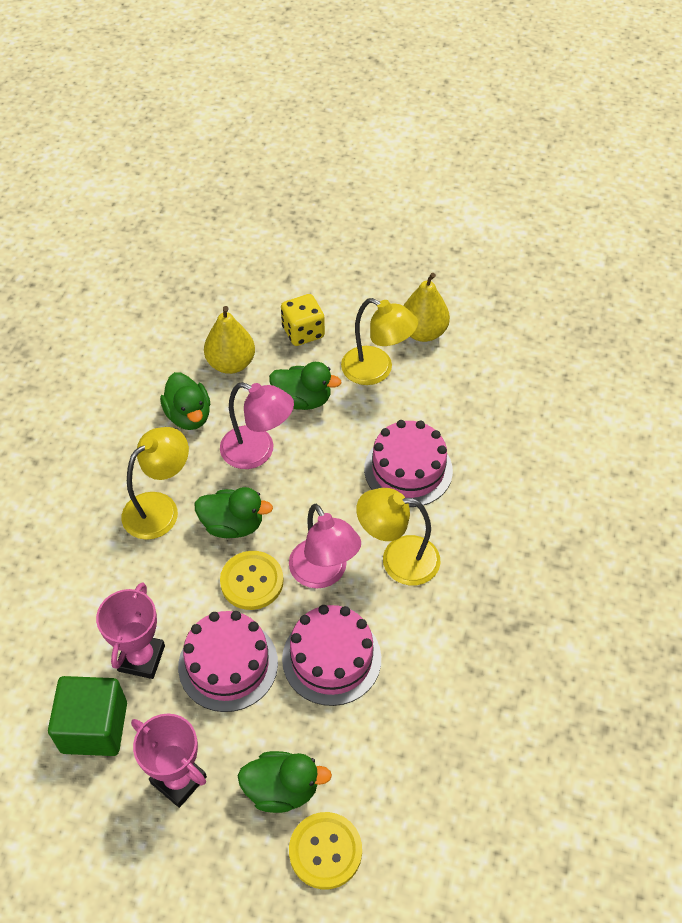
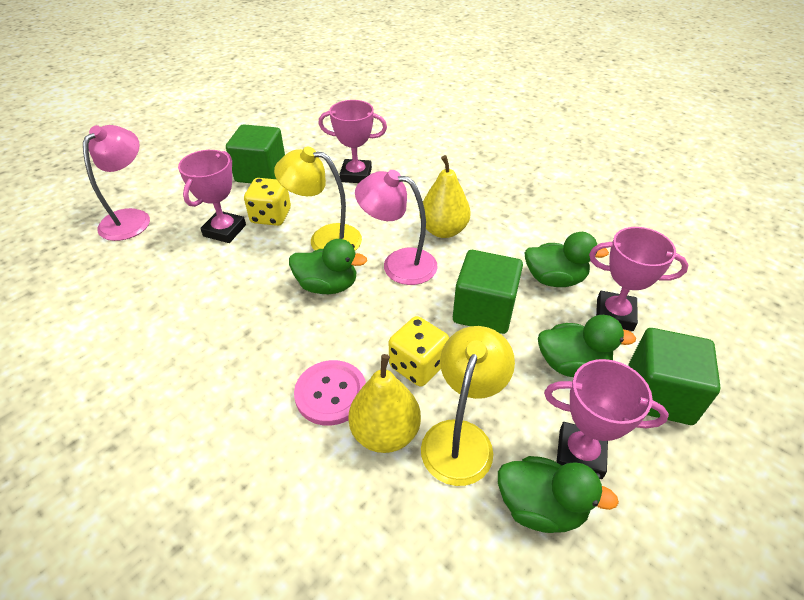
green cube: [48,676,127,756] = 1 -> [226,124,285,183] [453,250,523,334] [629,328,721,425] = 3
pink button: none = 0 -> [294,360,366,426] = 1
pink cake: [178,611,278,712] [282,605,381,706] [364,420,453,507] = 3 -> none = 0
pink trophy: [96,582,165,679] [131,714,207,808] = 2 -> [178,150,246,243] [318,100,387,183] [544,359,669,479] [589,227,689,331] = 4
yellow button: [220,551,284,610] [289,812,362,890] = 2 -> none = 0
yellow dice: [281,294,325,346] = 1 -> [244,178,291,226] [389,316,449,387] = 2
yellow lamp: [122,427,189,540] [341,298,418,385] [356,488,441,586] = 3 -> [274,147,362,251] [421,326,515,486] = 2

